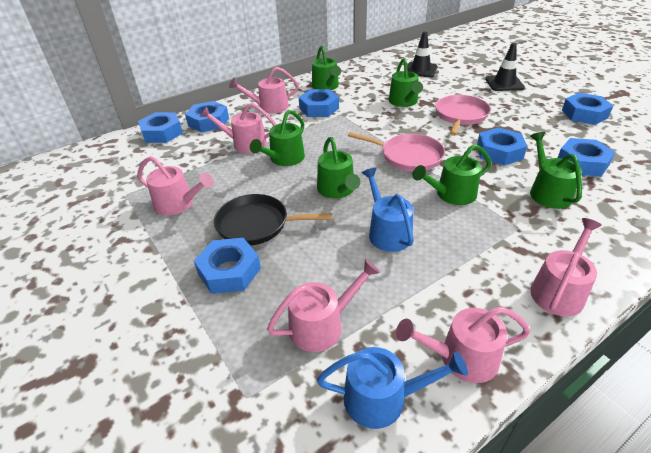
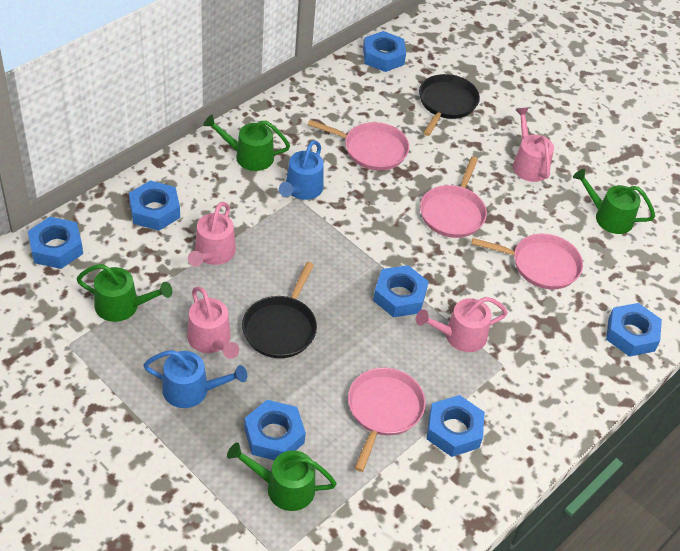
black pan: [214,194,332,246] = 1 -> [242,262,317,358] [419,74,480,136] = 2
black traffic cone: [407,32,438,77] [485,43,525,91] = 2 -> none = 0
green watering can: [250,110,305,166] [312,46,341,90] [317,137,360,198] [389,58,423,107] [412,144,491,205] [530,132,582,209] = 6 -> [76,264,173,322] [203,115,290,171] [227,443,337,511] [573,169,655,234] = 4
pink pan: [348,132,445,172] [435,95,491,136] = 2 -> [308,120,409,171] [348,368,426,472] [420,157,487,238] [471,234,583,289] = 4
pink watering can: [137,156,214,215] [200,103,276,153] [229,67,299,113] [267,259,380,352] [396,307,530,383] [530,218,602,316] = 6 -> [187,287,239,359] [188,202,236,267] [416,297,508,352] [513,107,554,182] = 4

